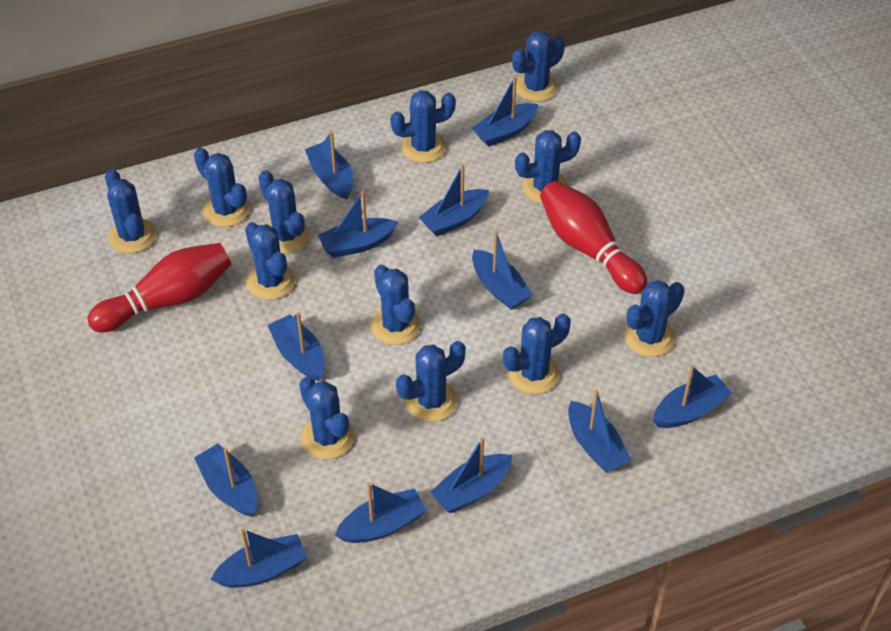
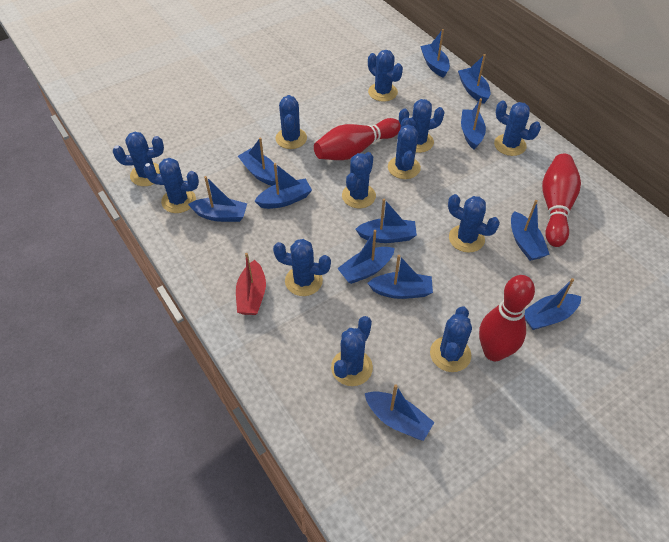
red boat: none = 0 -> [236,253,266,315] = 1
red bowling pin: [88,243,231,332] [540,181,647,294] = 2 -> [314,118,401,160] [479,275,535,361] [542,154,581,247] = 3

